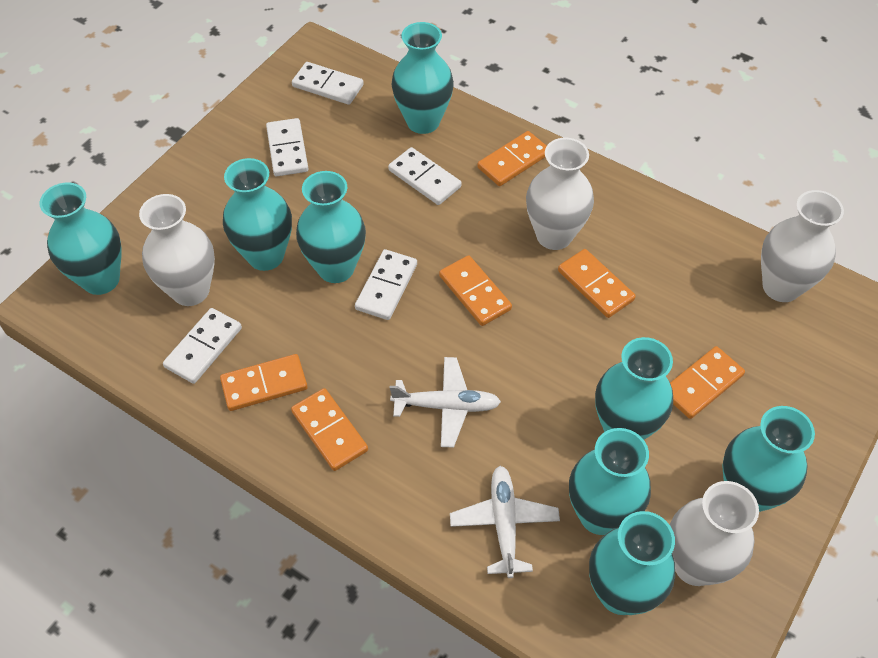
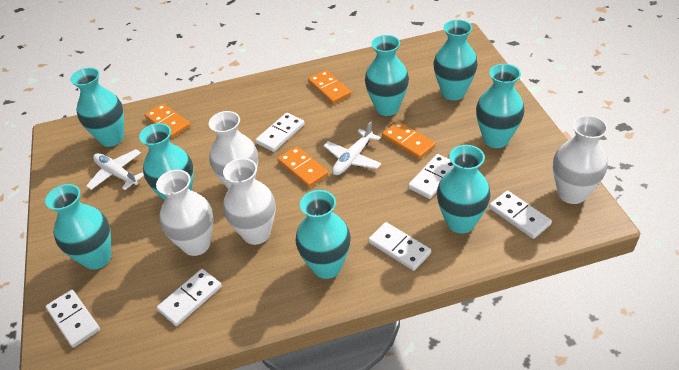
orange domino: [220,354,308,411] [291,388,368,471] [439,255,512,326] [477,131,547,186] [558,249,636,318] [670,346,745,419] = 6 -> [145,103,190,138] [278,146,328,188] [308,70,351,104] [382,121,436,159] = 4
white domino: [163,308,242,384] [266,118,308,176] [292,62,364,105] [355,249,417,320] [388,147,462,205] = 5 -> [46,290,100,348] [157,269,222,326] [255,113,305,152] [368,222,431,271] [408,154,454,199] [489,190,552,239] = 6

